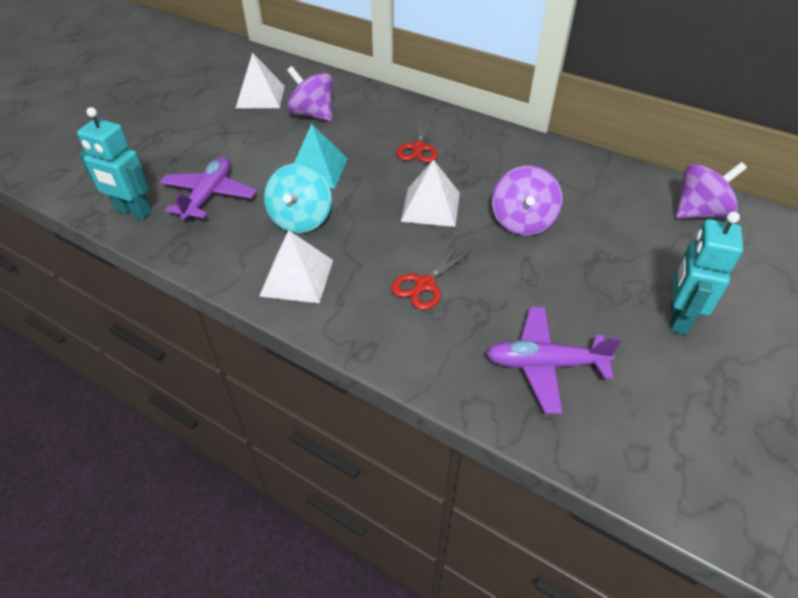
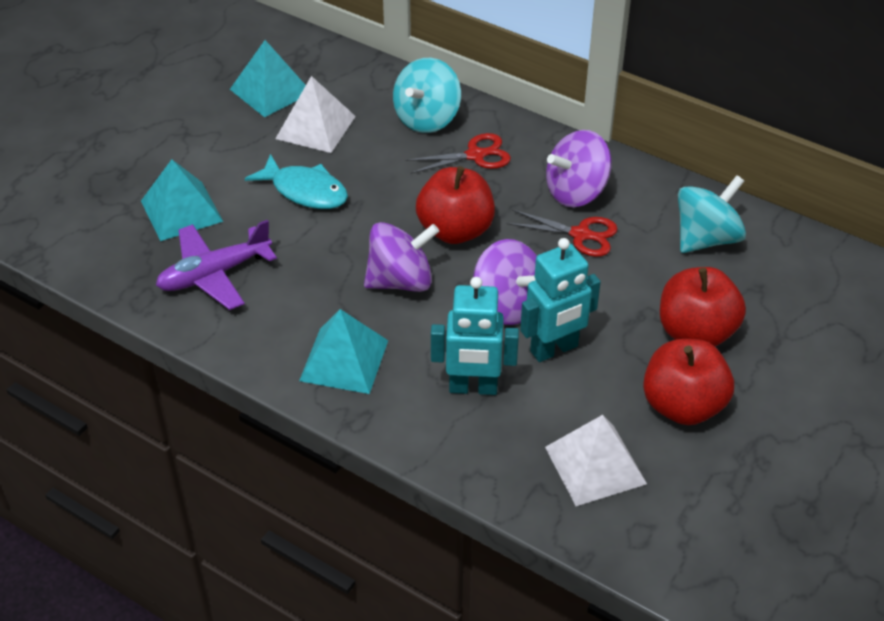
purple plane: [160,157,257,222] [486,307,622,414] = 2 -> [156,220,277,310] = 1
red apple: none = 0 -> [416,166,495,244] [643,339,734,425] [660,267,746,347] = 3
turquoise fish: none = 0 -> [245,154,348,209] = 1
turquoise pyramid: [294,124,348,189] = 1 -> [141,159,223,241] [230,40,306,117] [299,309,388,394] = 3
turquoise spinning top: [264,163,332,233] = 1 -> [393,58,461,133] [678,175,746,253] = 2
white pyramid: [235,53,285,109] [259,230,333,303] [401,160,460,227] = 3 -> [275,76,356,153] [545,415,647,506] = 2

